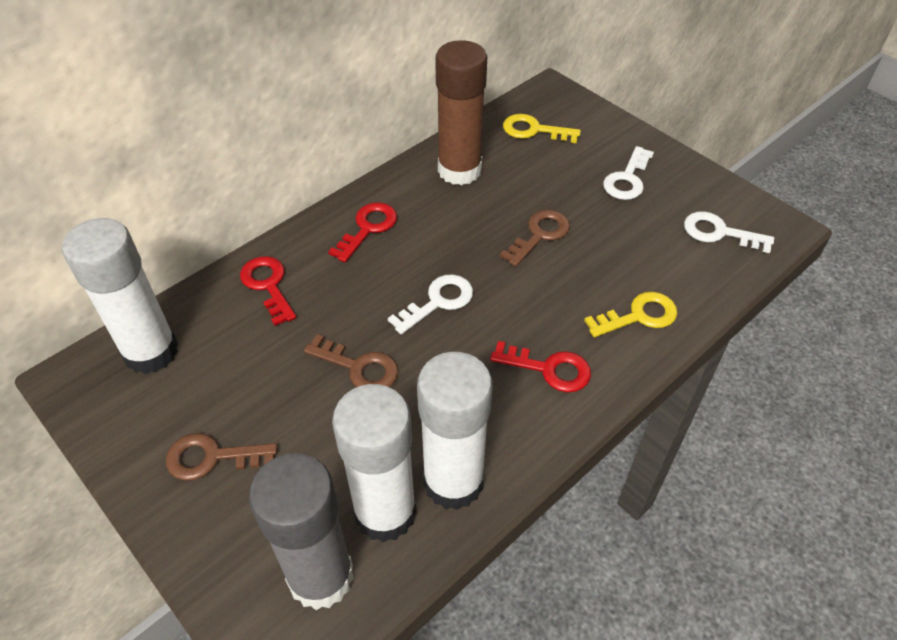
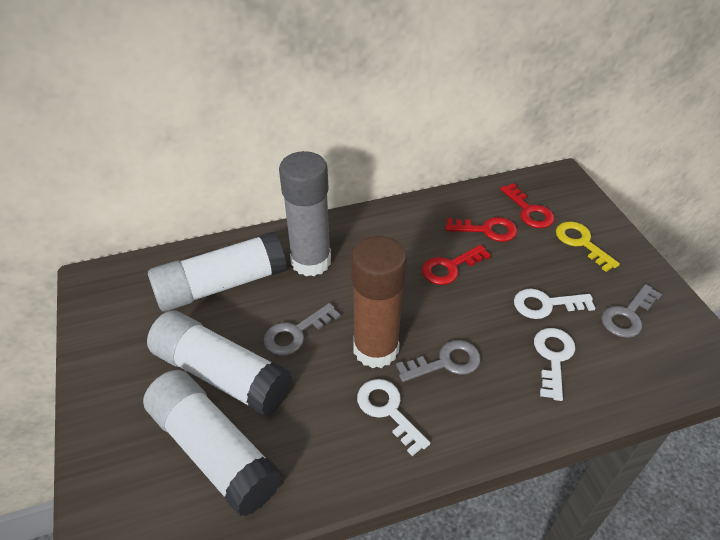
brown key: [166,433,277,481] [304,334,398,387] [500,210,570,267] = 3 -> none = 0
grey key: none = 0 -> [264,303,340,356] [396,340,481,382] [601,284,662,338] = 3
yellow key: [503,114,581,143] [584,292,677,337] = 2 -> [556,221,620,272] = 1

